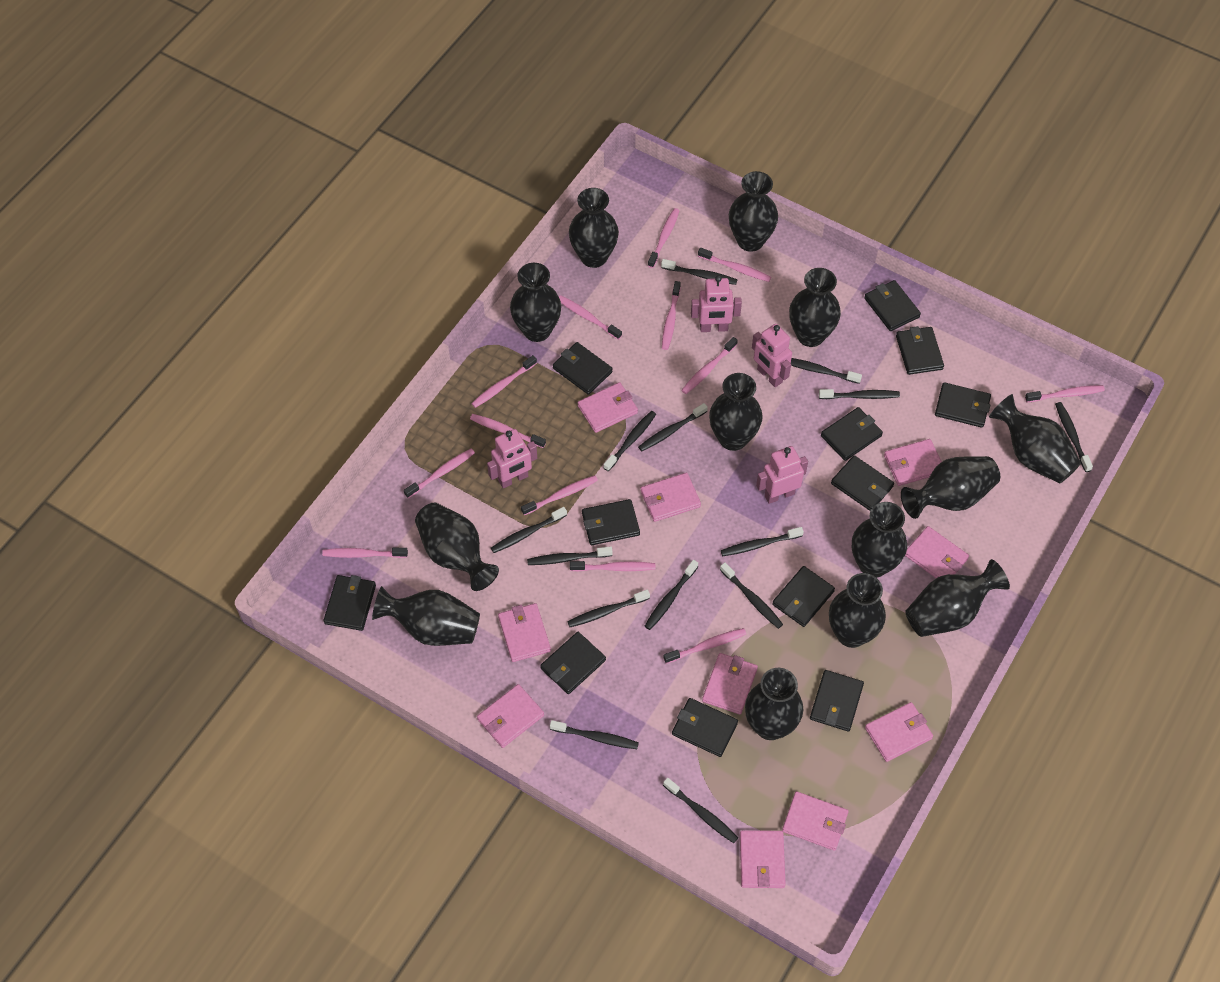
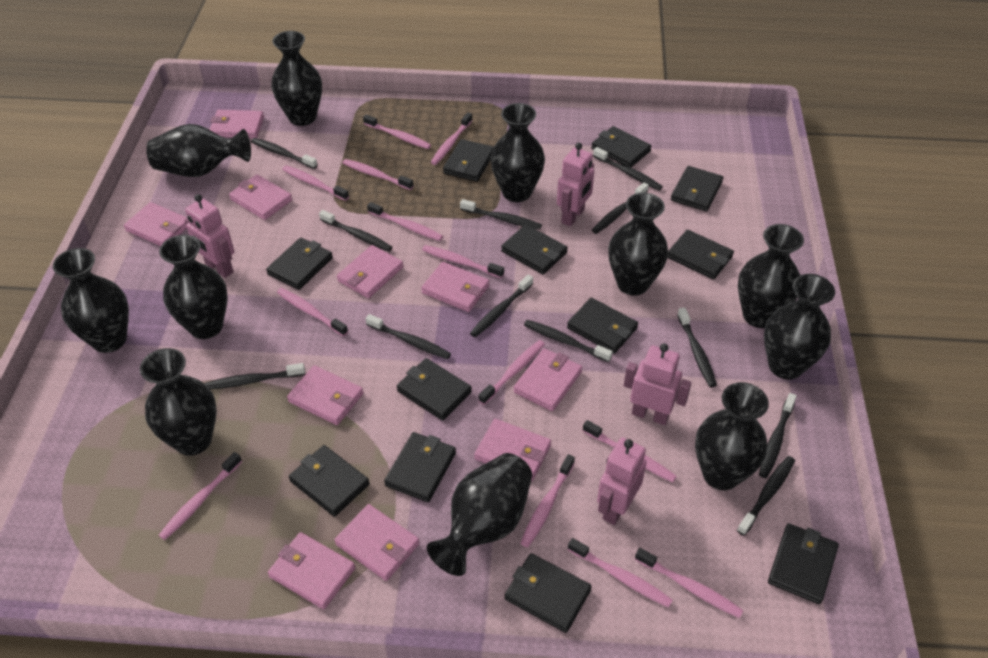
black toothbrush: [491,507,567,553] [527,546,613,565] [550,720,639,749] [567,589,650,627] [604,411,656,472] [638,403,708,451] [645,560,698,630] [661,259,738,285] [663,778,738,843] [720,562,783,629] [721,527,804,556] [791,358,862,384] [819,389,900,399] [1055,402,1093,472] = 14 -> [205,363,305,389] [251,138,318,169] [319,210,392,252] [366,314,451,359] [460,199,542,230] [470,275,533,337] [524,320,613,362] [592,182,649,234] [593,147,663,191] [677,307,717,387] [737,456,795,536] [759,393,797,478] = 12
black vase: [372,586,480,646] [415,503,499,591] [510,263,561,342] [569,188,619,268] [709,373,763,451] [729,171,778,252] [745,668,803,740] [789,268,841,347] [829,573,886,648] [852,502,907,578] [901,456,1000,519] [905,559,1010,637] [989,394,1081,484] = 13 -> [53,248,129,353] [140,348,217,456] [146,124,251,177] [159,235,228,339] [271,31,322,126] [427,453,532,576] [491,103,545,202] [608,193,668,296] [695,382,769,490] [738,224,804,328] [764,274,835,379] = 11

